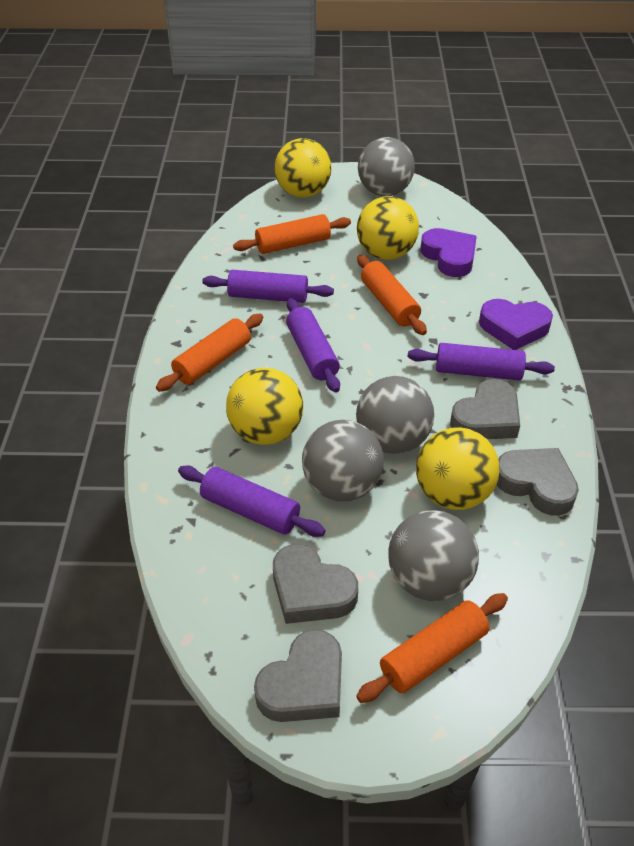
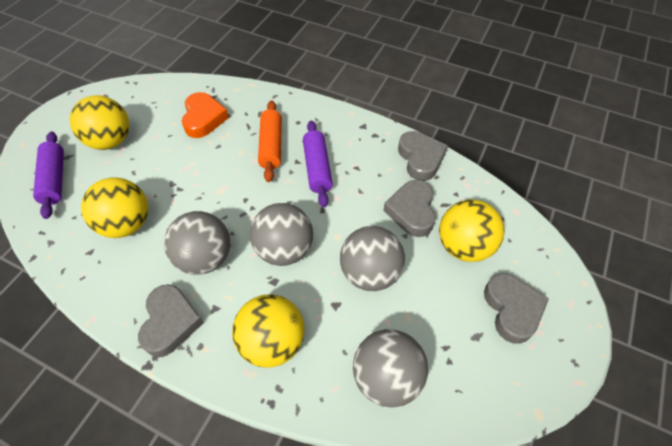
orange heart: none = 0 -> [182,92,229,138] = 1
orange rolling pin: [156,314,263,392] [233,214,351,254] [356,593,508,703] [357,255,427,335] = 4 -> [258,100,282,182] = 1
purple heart: [421,228,477,277] [479,299,553,350] = 2 -> none = 0
purple rolling pin: [178,465,326,537] [202,270,334,303] [286,298,340,393] [408,343,555,381] = 4 -> [33,132,64,219] [303,121,333,207] = 2

